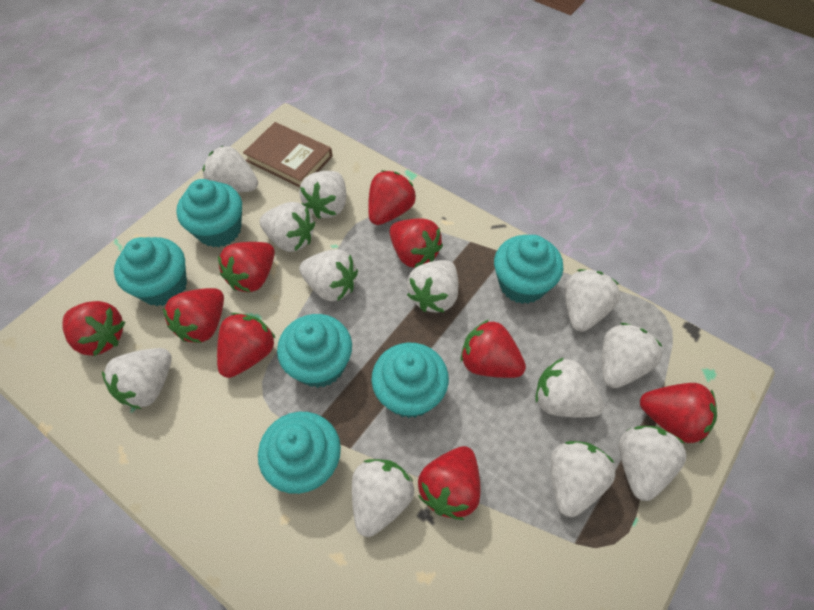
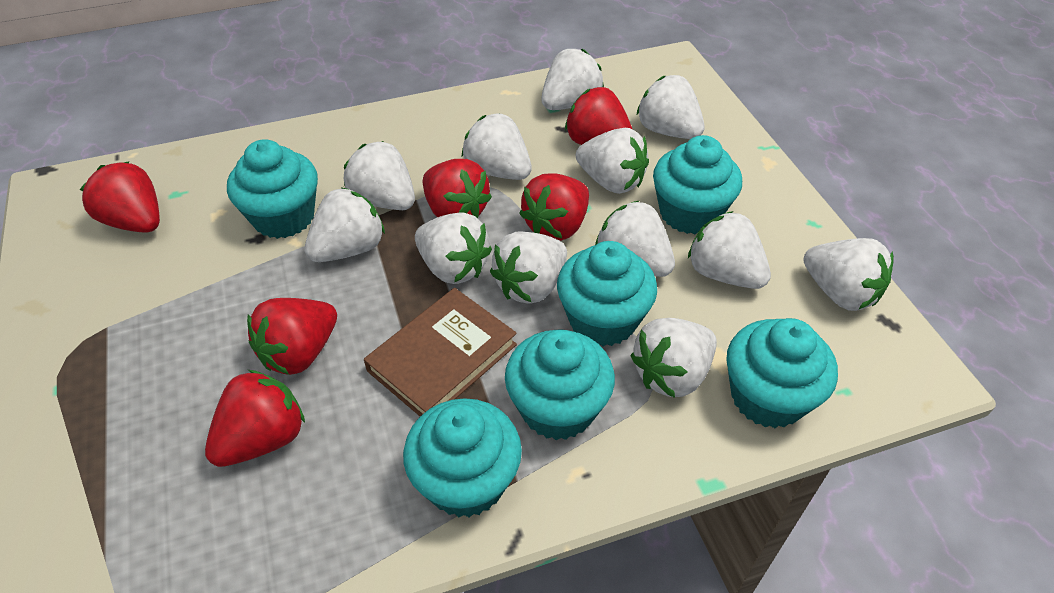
red strawberry: [62,301,125,356] [163,288,224,343] [217,313,276,378] [218,242,275,292] [368,171,416,225] [389,218,443,268] [418,446,481,520] [460,320,526,378] [640,383,717,443] = 9 -> [80,161,160,233] [205,370,305,467] [247,298,337,375] [423,159,492,218] [519,173,589,241] [565,87,633,145] = 6

